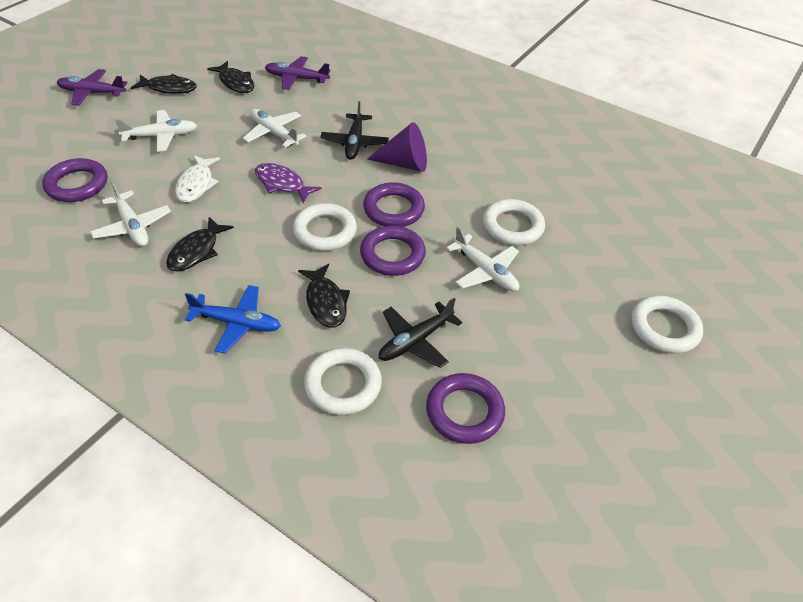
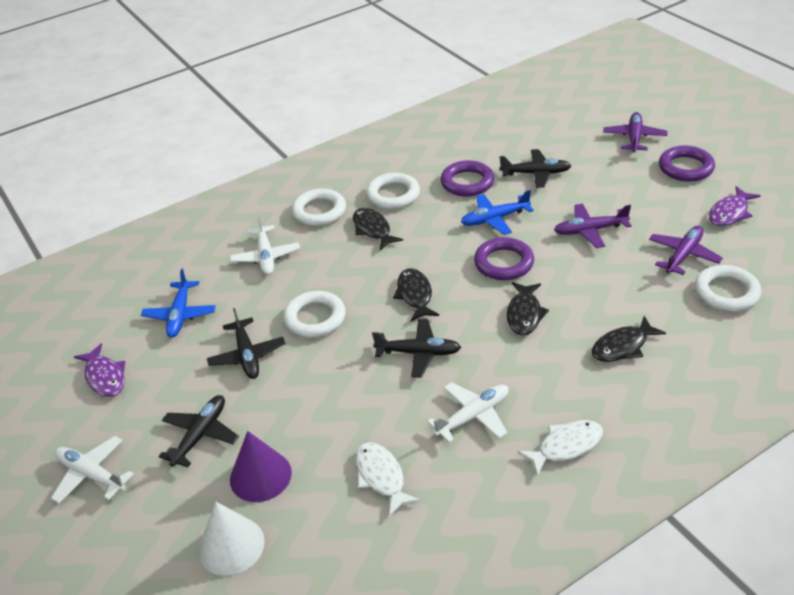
black plane: [320,101,389,160] [379,298,462,368] = 2 -> [159,395,239,467] [207,308,285,379] [372,319,461,378] [499,149,572,188] = 4
blue plane: [185,285,281,354] = 1 -> [141,269,216,338] [461,190,534,235] = 2
purple fish: [255,163,322,204] = 1 -> [74,343,125,397] [709,186,761,226] = 2
purple plane: [57,69,128,106] [265,56,331,90] = 2 -> [554,204,631,248] [603,112,668,152] [649,226,723,275] = 3
purple ring: [42,158,107,202] [360,226,426,276] [363,182,425,227] [426,373,505,444] = 4 -> [441,160,494,197] [474,237,534,280] [659,146,715,182] = 3
white cone: none = 0 -> [198,502,265,576] = 1
white fish: [175,155,220,202] = 1 -> [356,442,421,517] [517,420,603,477] = 2
white plane: [90,181,171,247] [115,110,197,152] [243,109,306,148] [446,227,519,291] = 4 -> [51,436,134,503] [230,215,300,275] [427,382,509,443] = 3

